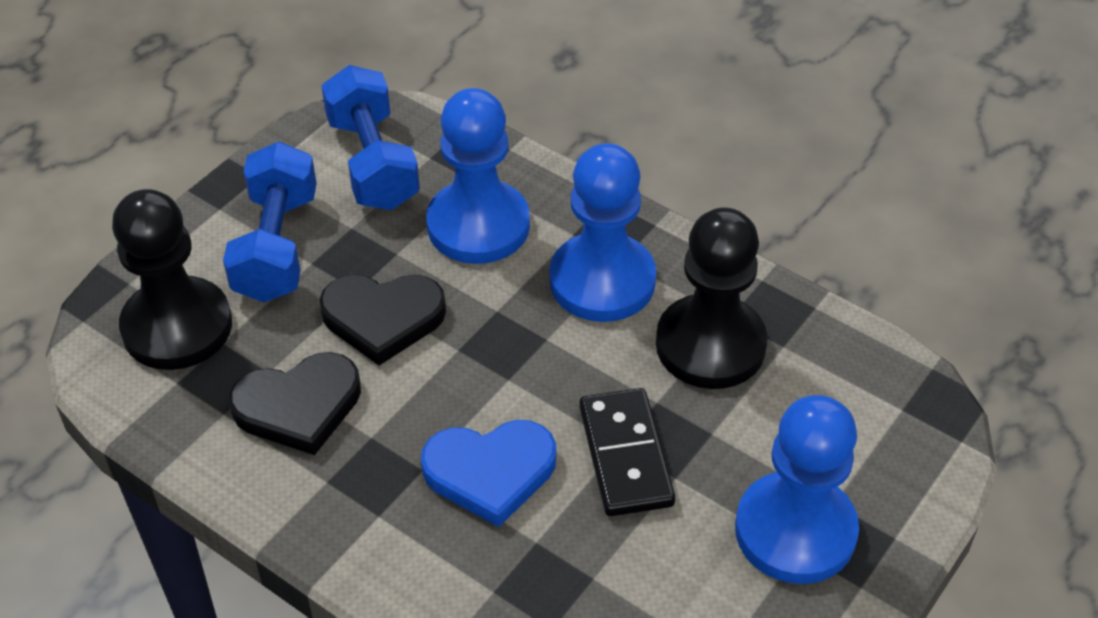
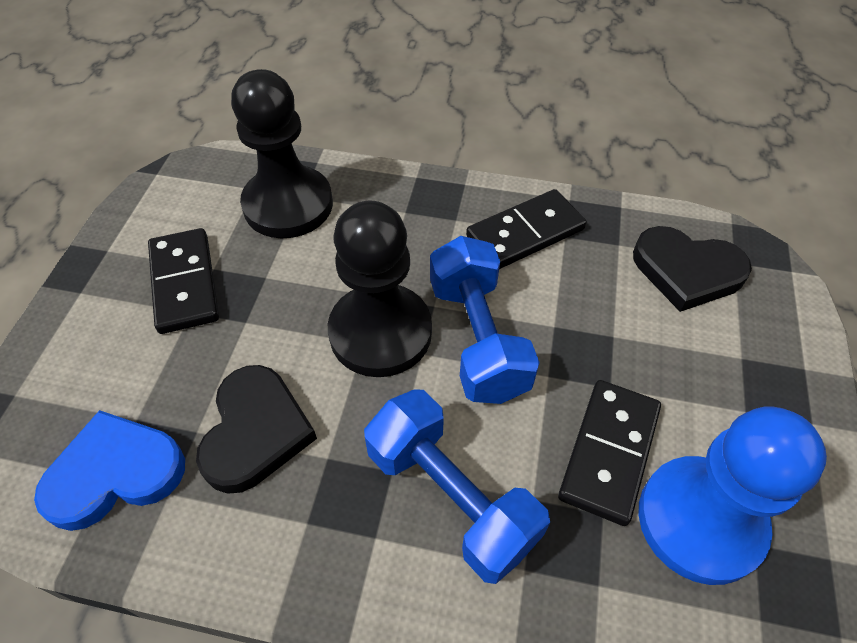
black domino: [579,388,675,516] = 1 -> [148,228,219,334] [466,189,587,269] [558,380,661,526] = 3
blue pawn: [426,88,530,264] [550,143,656,322] [735,395,859,584] = 3 -> [639,406,827,585] = 1

